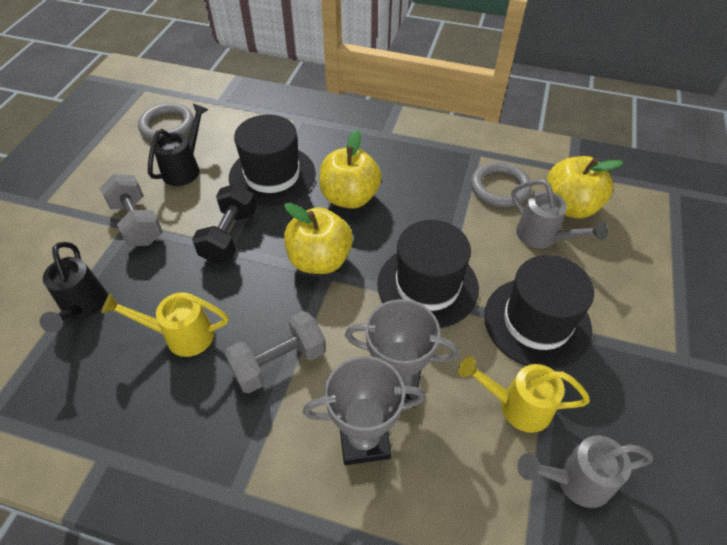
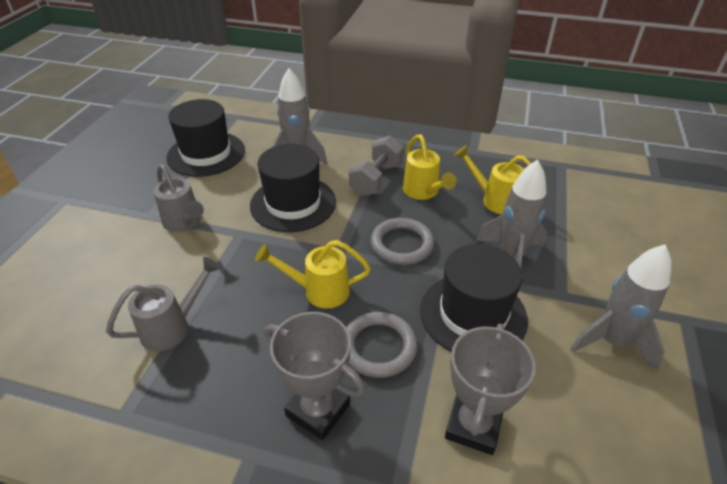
black dumbbell: [192,184,257,264] = 1 -> none = 0
black watering can: [40,242,107,333] [148,104,208,186] = 2 -> none = 0
grey dumbbell: [100,174,163,246] [225,311,326,394] = 2 -> [349,136,404,196] = 1
grey rocket: none = 0 -> [272,68,327,165] [476,160,547,268] [570,244,672,371] = 3
yellow apple: [284,203,353,274] [319,130,382,209] [547,156,623,218] = 3 -> none = 0
yellow watering can: [101,292,229,357] [458,356,590,433] = 2 -> [255,240,371,309] [403,134,457,200] [454,145,531,214] = 3

